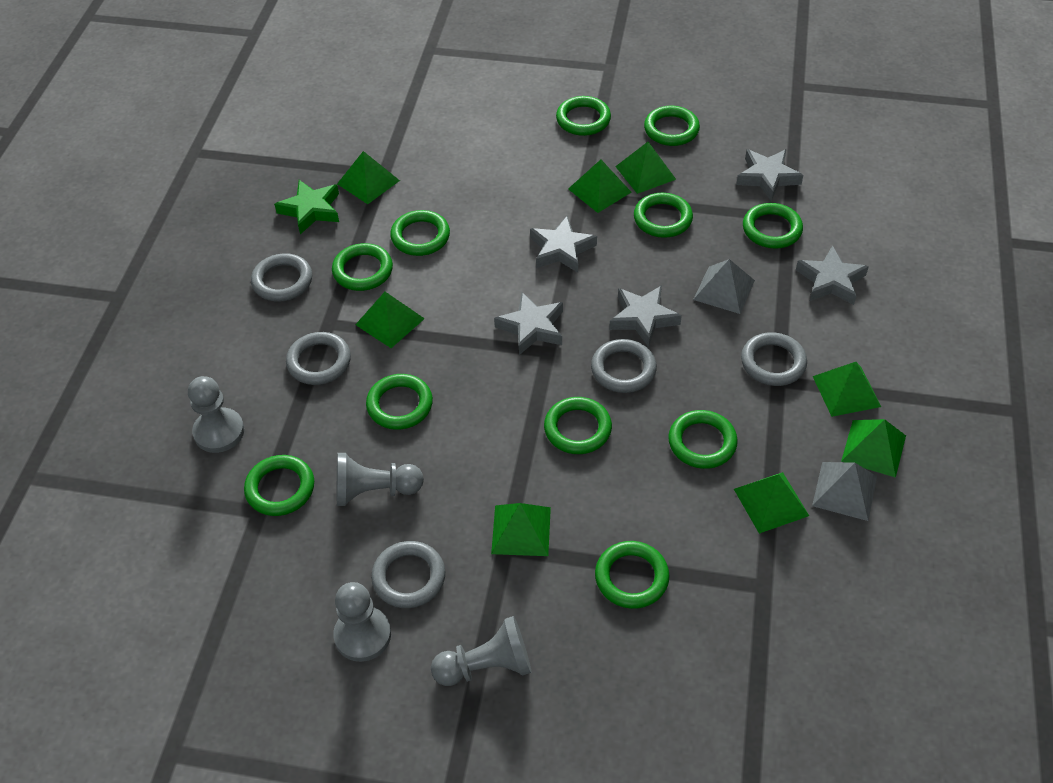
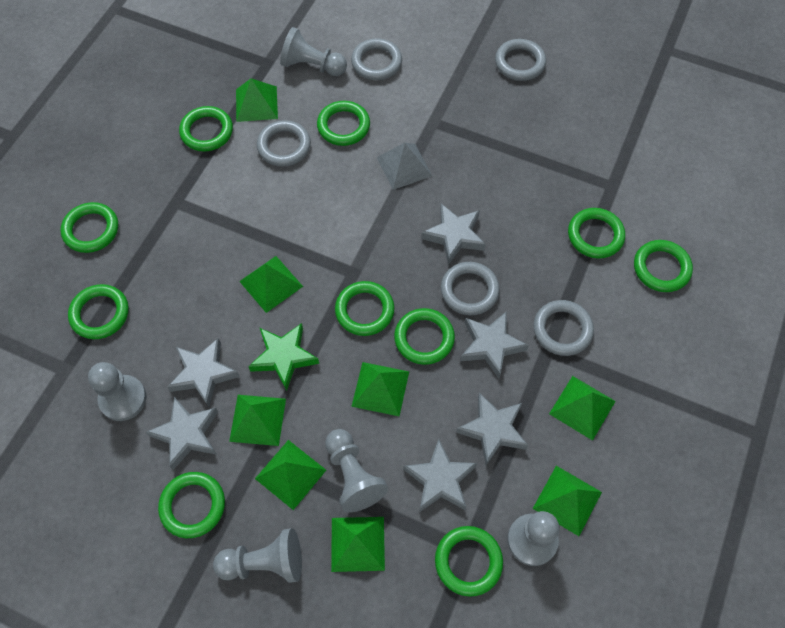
green ring: [244,455,314,516] [332,243,393,291] [366,374,433,430] [390,210,450,256] [544,397,612,454] [556,96,611,136] [595,541,670,609] [634,193,693,238] [644,106,700,146] [668,410,738,469] [743,203,803,249] = 11 -> [60,202,118,253] [68,284,129,339] [158,472,225,538] [179,106,233,152] [317,101,370,146] [335,281,394,336] [394,308,455,365] [435,526,503,597] [568,208,625,259] [634,240,693,292] = 10
grey pawn: [188,376,244,453] [333,582,391,662] [337,453,424,506] [431,616,531,686] = 4 -> [88,362,147,421] [213,528,302,583] [280,27,347,76] [325,429,388,513] [507,511,560,566] = 5
grey pyramid: [693,259,755,314] [812,462,877,521] = 2 -> [377,143,432,190] = 1
grey star: [494,292,563,355] [530,216,597,273] [609,285,682,347] [736,149,803,201] [796,245,869,305] = 5 -> [146,397,218,470] [168,338,240,407] [403,439,477,512] [421,204,486,265] [456,393,528,465] [460,311,529,378] = 6

